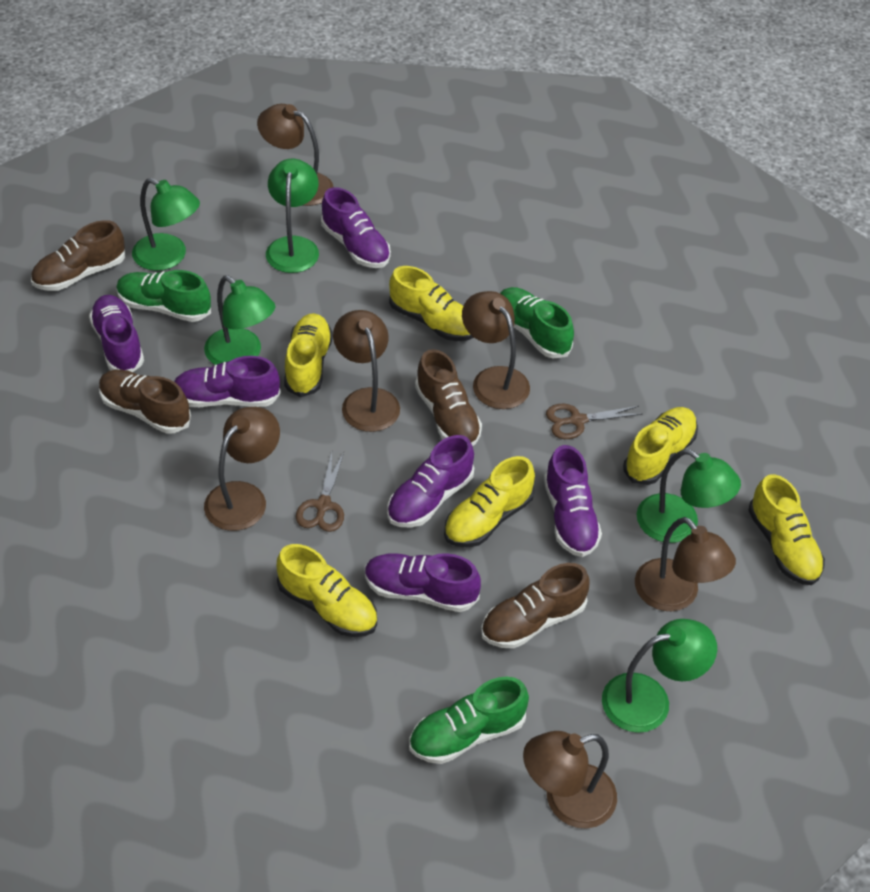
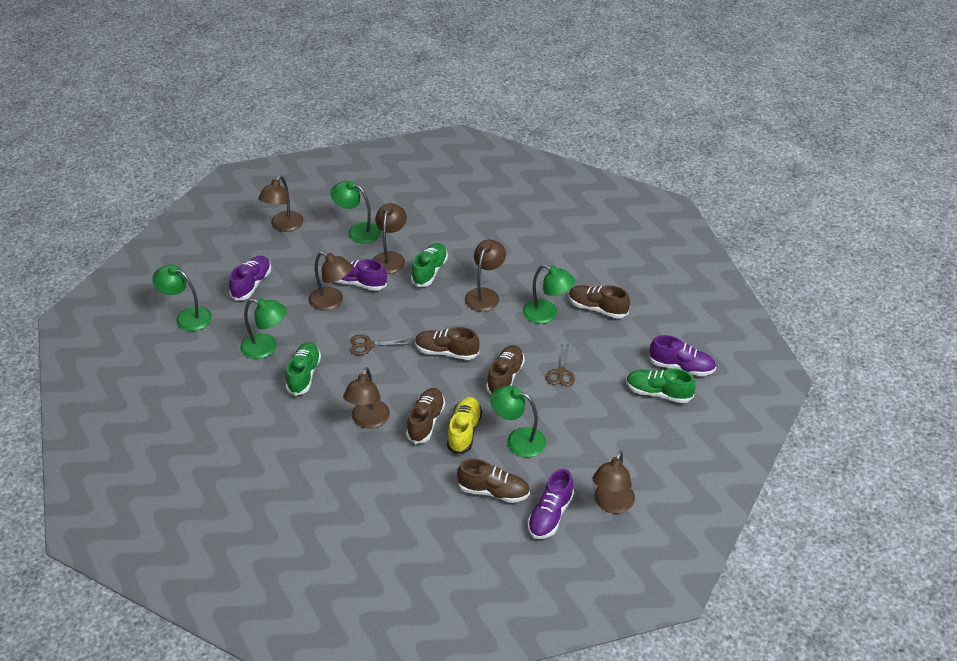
brown shoe: [31,220,125,291] [99,370,191,434] [415,349,482,446] [481,563,590,649] = 4 -> [406,388,445,444] [415,327,479,360] [457,458,530,503] [486,345,525,394] [569,285,630,319] = 5
purple shoe: [89,295,144,372] [174,356,281,407] [321,187,391,268] [365,553,481,612] [387,435,474,528] [544,445,602,557] = 6 -> [229,256,271,301] [335,259,387,291] [528,469,574,539] [649,335,716,376] = 4
yellow shoe: [277,544,377,637] [284,313,333,397] [389,266,474,341] [444,456,535,547] [623,407,698,485] [748,474,825,585] = 6 -> [447,397,482,454] = 1

